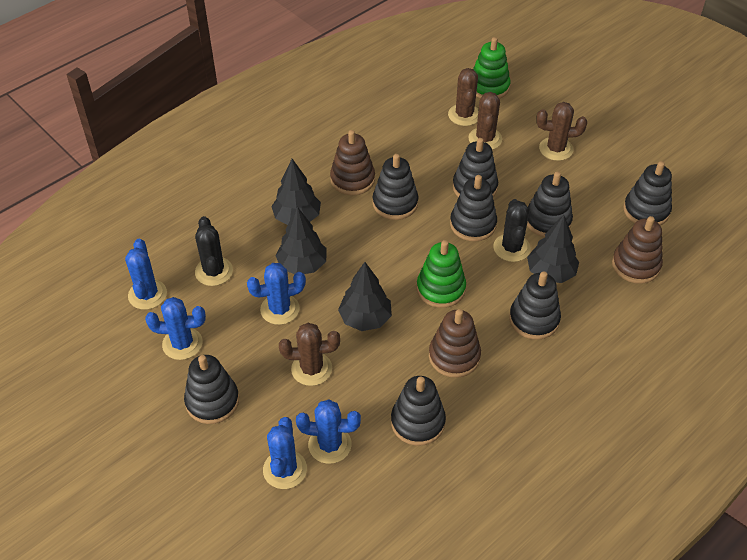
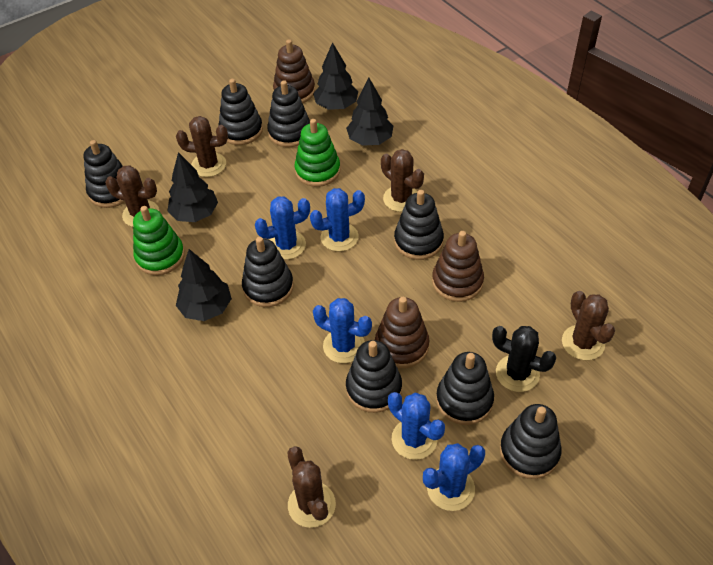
black cactus: [195,216,233,286] [493,199,531,262] = 2 -> [492,326,556,392] = 1
brown cactus: [279,323,340,386] [448,68,479,126] [468,92,502,150] [536,102,587,161] = 4 -> [105,165,159,227] [176,116,228,177] [287,446,336,528] [381,149,424,212] [562,291,615,360] = 5

